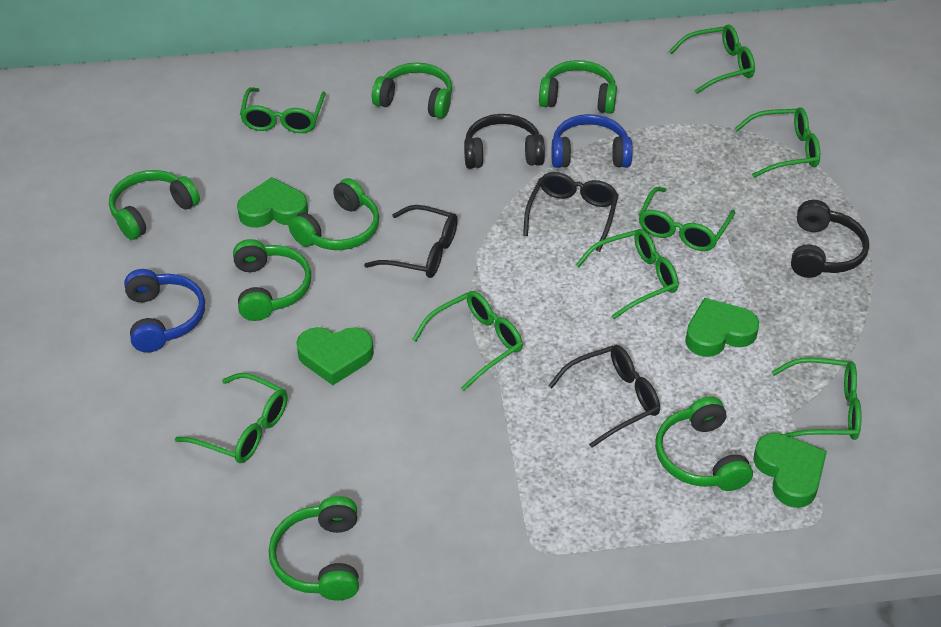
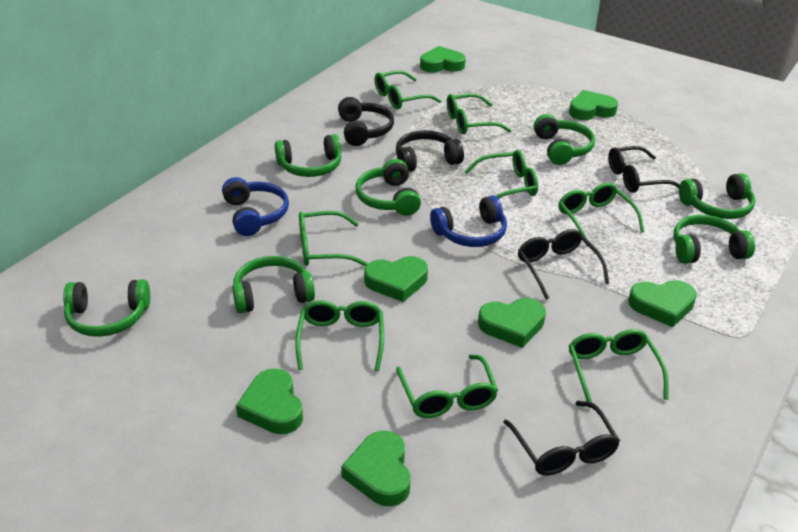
green heart: [237,177,308,228] [296,327,374,385] [685,298,759,357] [753,433,827,508] = 4 -> [236,368,303,434] [341,431,411,506] [364,256,428,302] [420,46,466,73] [478,298,546,348] [569,90,618,120] [628,280,697,327] = 7

